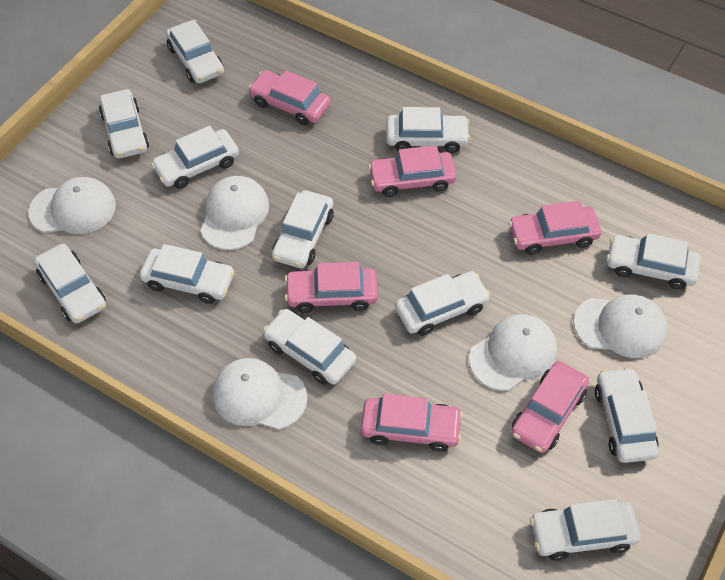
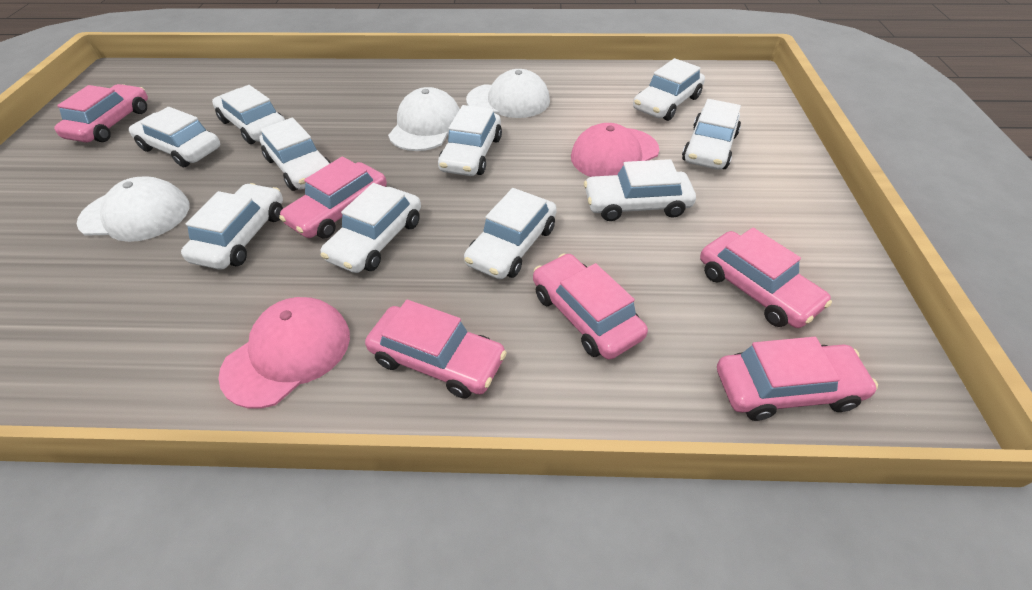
pink cap: none = 0 -> [218,297,350,409] [571,123,659,177] = 2
white cap: [28,177,116,234] [200,176,269,250] [212,358,307,430] [469,314,557,391] [574,294,668,358] = 5 -> [77,177,190,242] [388,87,460,151] [466,69,550,118] = 3
white car: [34,244,106,324] [99,89,149,159] [140,244,235,304] [151,126,239,189] [166,20,224,83] [263,309,356,385] [272,190,334,268] [386,107,470,153] [395,271,491,336] [530,499,641,561] [595,367,659,463] [607,233,701,290] = 12 -> [129,107,220,167] [181,183,283,270] [212,85,285,144] [259,117,331,191] [321,183,421,273] [438,105,502,176] [464,188,557,279] [584,159,696,221] [633,58,705,121] [682,99,741,170] = 10

